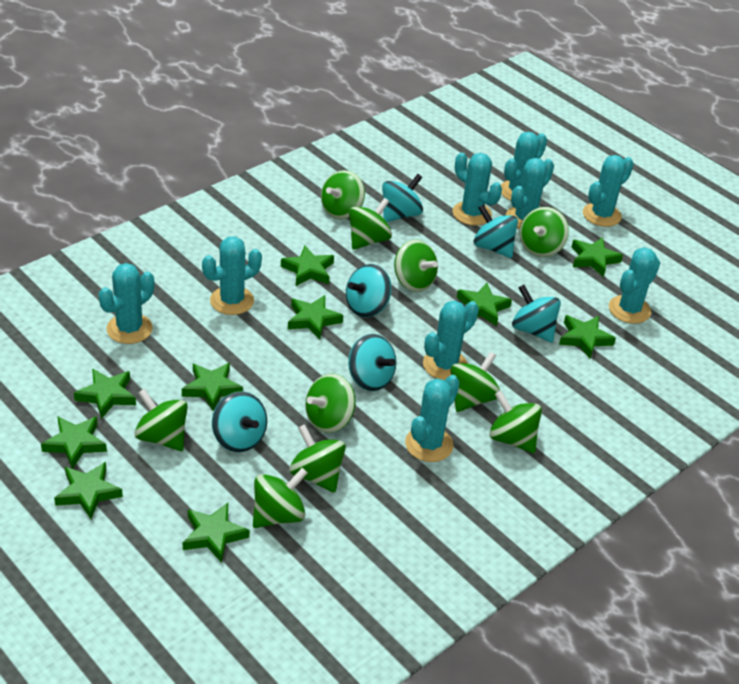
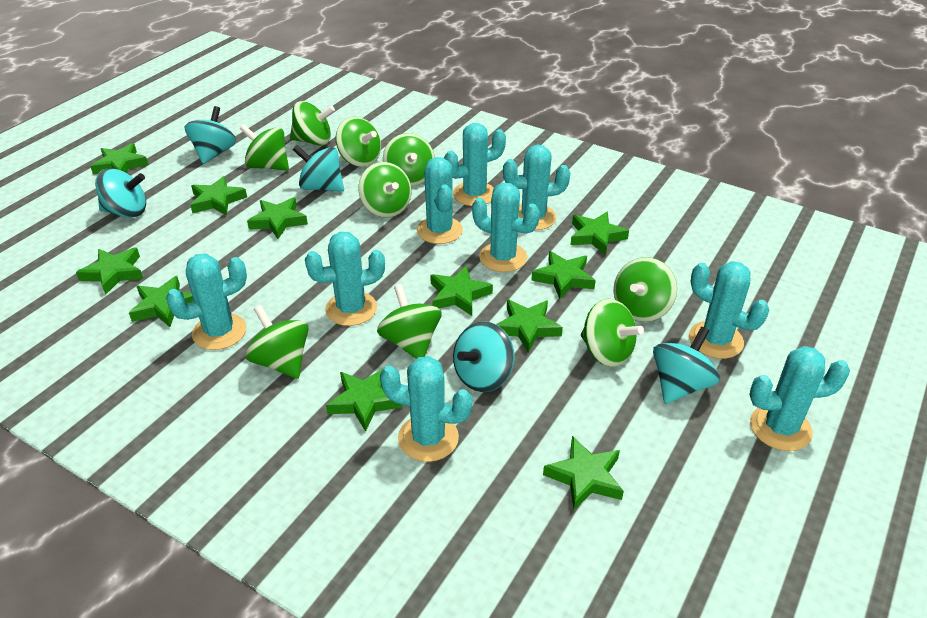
green spinning top: [135,389,188,451] [253,468,307,528] [289,424,346,493] [305,373,356,433] [321,170,365,220] [349,198,392,250] [394,240,438,292] [450,352,500,412] [489,391,542,453] [520,207,569,257] = 10 -> [240,124,289,171] [245,305,309,379] [290,101,335,146] [336,117,381,167] [359,162,411,218] [377,284,442,359] [383,133,435,186] [581,299,644,367] [614,257,677,322] = 9
green star: [41,416,107,469] [54,462,123,519] [74,369,136,419] [182,363,243,411] [183,503,249,563] [281,245,334,286] [288,295,343,339] [457,283,512,326] [559,315,616,358] [572,237,623,277] = 10 -> [76,248,143,295] [90,143,148,174] [129,276,194,327] [190,176,247,216] [247,197,308,239] [326,369,402,432] [430,266,493,316] [496,299,563,353] [531,251,596,299] [543,436,624,510] [570,212,629,255] = 11
turquoise spinning top: [212,391,267,452] [346,264,392,317] [348,334,396,391] [382,174,423,222] [474,205,518,258] [512,285,561,343] = 6 -> [95,168,146,218] [185,106,236,164] [293,145,344,192] [453,321,515,392] [653,327,720,404] = 5

